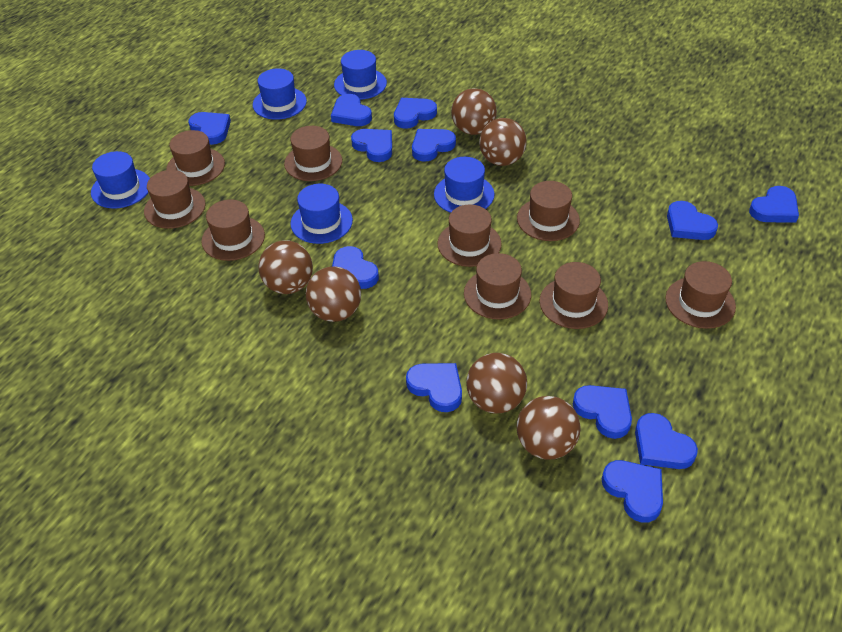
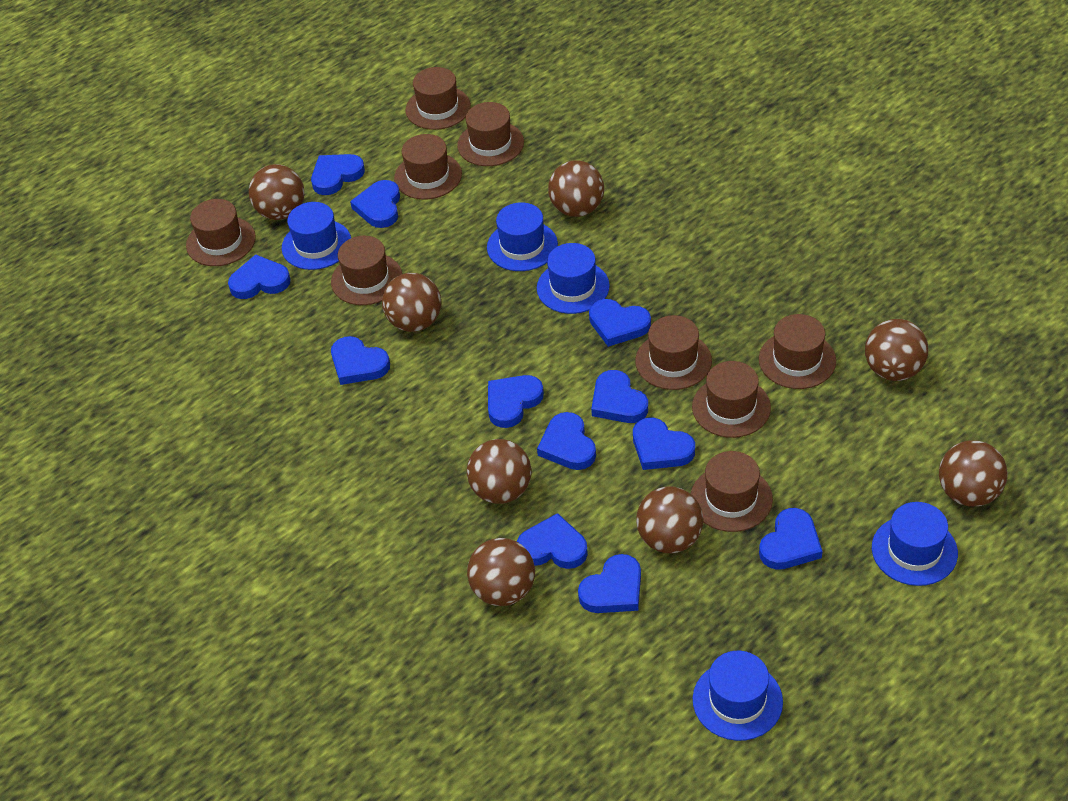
brown ball: [258,240,313,294] [306,266,361,322] [451,88,497,135] [466,353,527,413] [479,118,527,166] [517,396,581,460] = 6 -> [249,164,304,220] [382,273,441,332] [467,439,531,504] [467,538,535,606] [548,160,604,217] [636,486,703,553] [865,319,928,381] [939,440,1007,507] = 8

